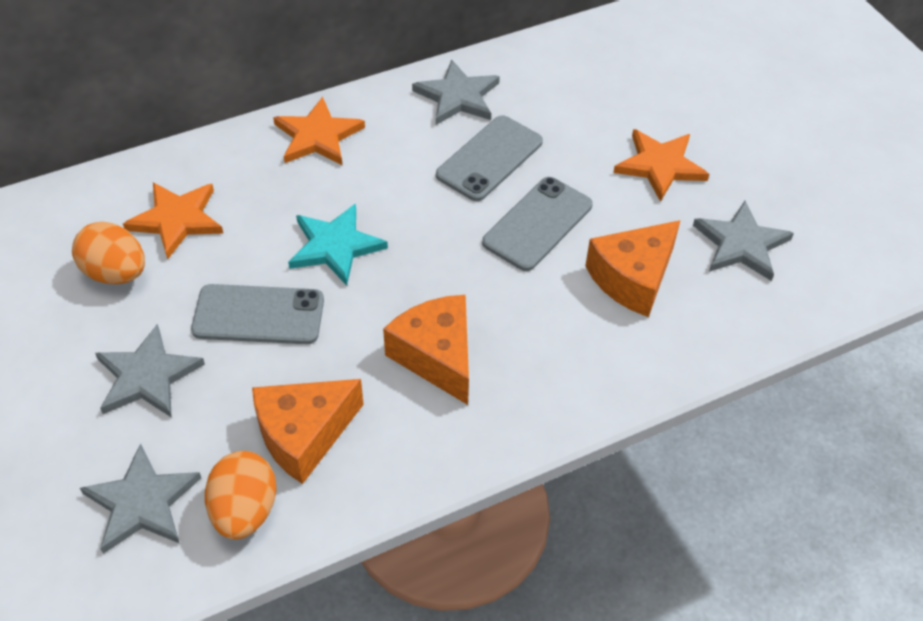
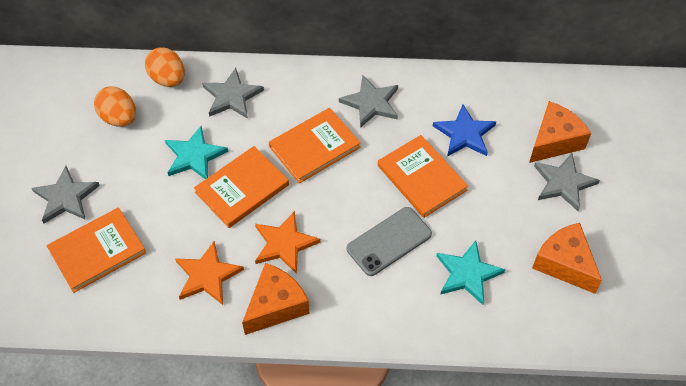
blue star: none = 0 -> [433,105,496,157] = 1
grey phone: [191,284,324,344] [436,115,543,201] [482,177,593,271] = 3 -> [346,207,432,276] = 1
orange book: none = 0 -> [47,207,146,293] [194,146,289,228] [269,108,361,184] [378,135,468,218] = 4
orange star: [123,182,224,259] [273,97,365,165] [613,129,709,202] = 3 -> [175,241,244,305] [255,211,321,274] = 2
turquoise star: [288,203,388,286] = 1 -> [165,126,228,179] [436,240,505,305] = 2

